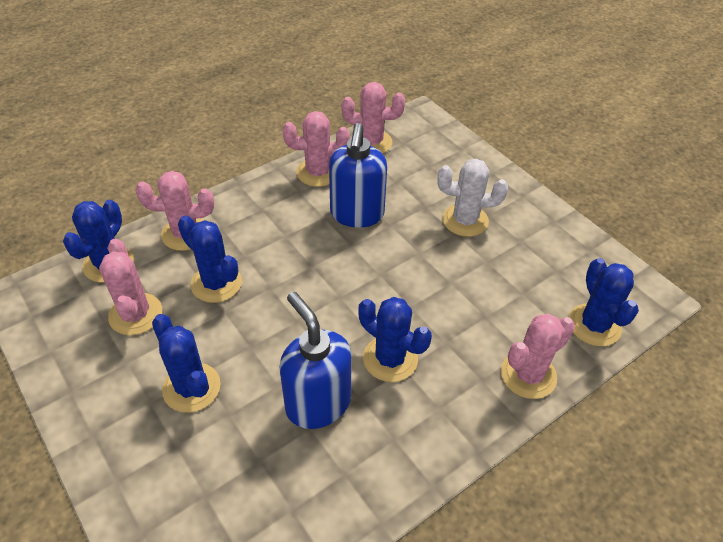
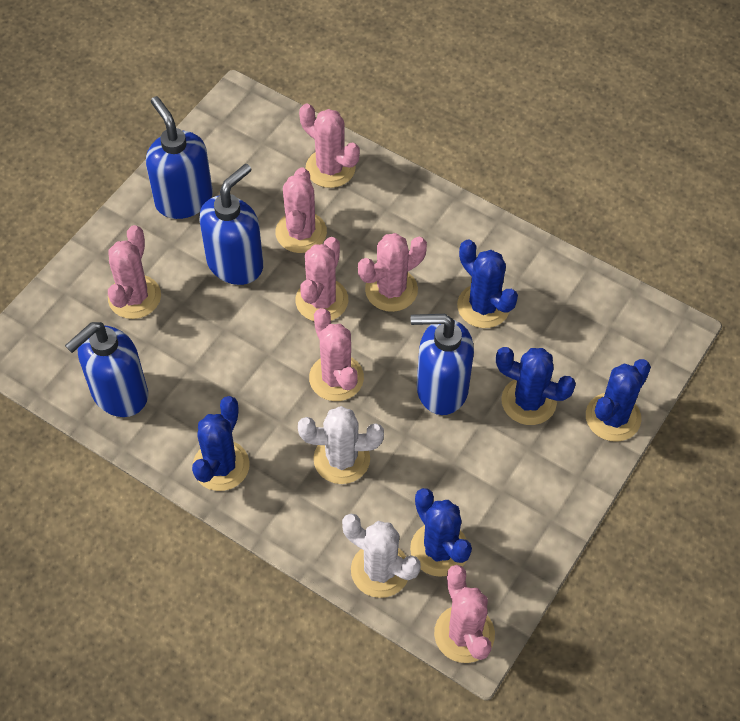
blue soap dispenser: [279,292,352,429] [329,123,387,228] = 2 -> [65,322,148,417] [146,96,213,219] [199,164,263,285] [411,314,474,415] = 4
pink cactus: [99,239,162,335] [136,171,214,251] [283,111,350,187] [342,82,405,154] [501,314,575,399] = 5 -> [108,225,161,319] [275,167,327,253] [295,237,348,321] [299,104,360,188] [309,308,364,401] [358,233,427,312] [434,565,495,663] = 7
white cactus: [437,159,508,237] = 1 -> [298,406,384,484] [342,514,421,598] = 2

